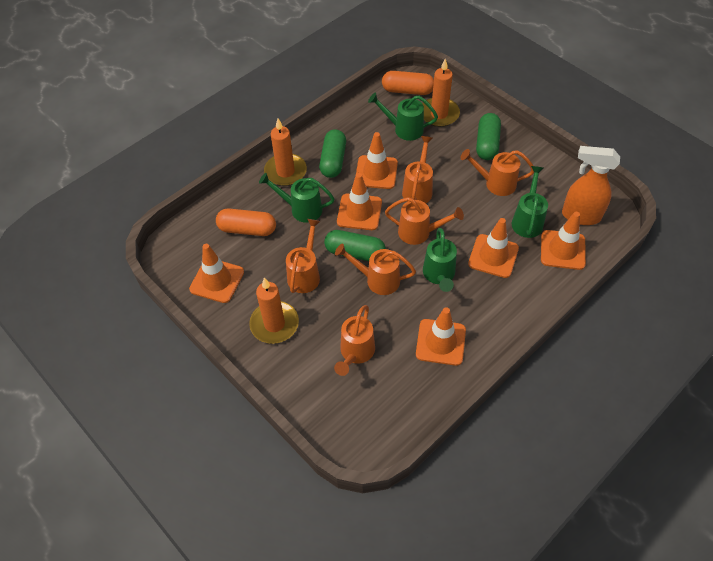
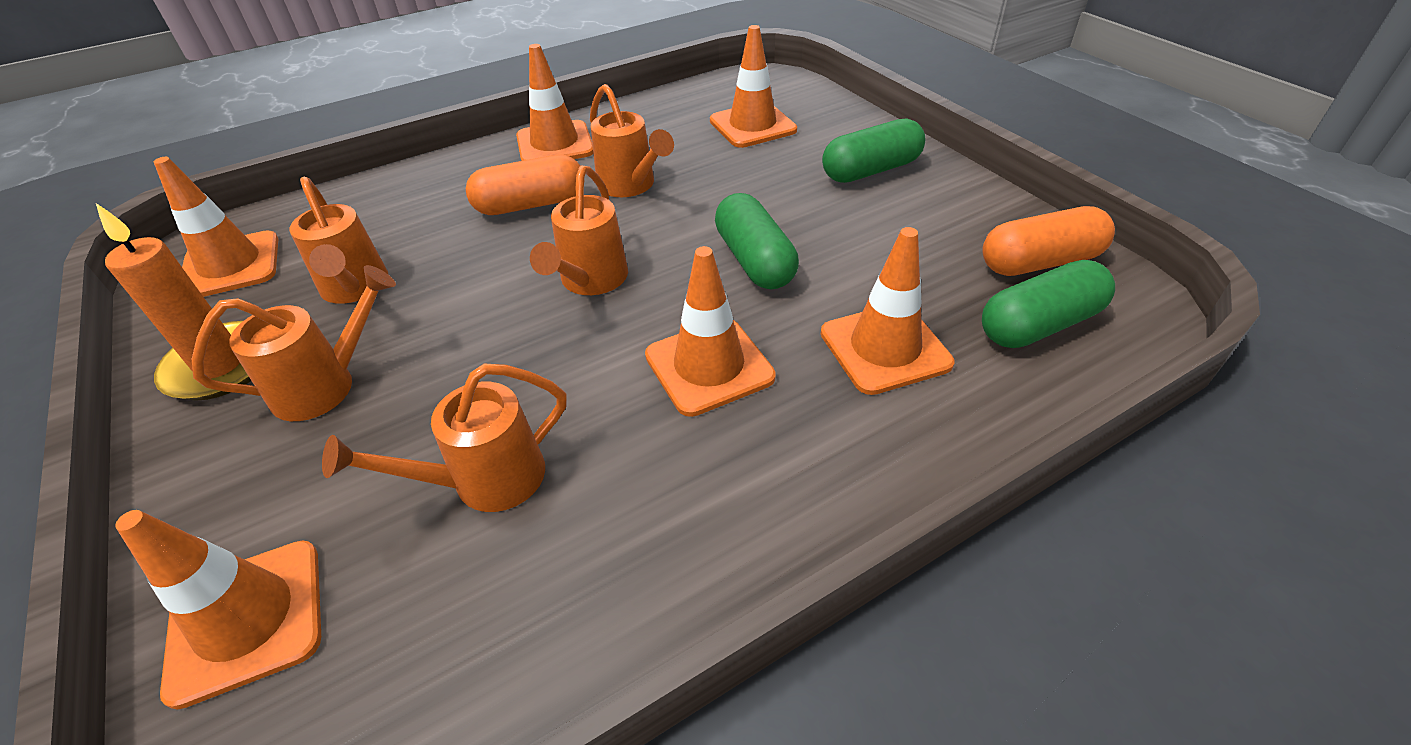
green watering can: [259,173,335,223] [368,93,438,141] [423,228,457,292] [512,166,548,238] = 4 -> none = 0
orange candle: [249,278,299,344] [264,119,307,186] [422,59,460,127] = 3 -> [96,203,251,401] = 1
orange spray bottle: [562,146,620,225] = 1 -> none = 0
orange watering can: [286,219,320,293] [334,305,375,376] [335,244,416,295] [385,197,464,245] [402,136,433,203] [460,149,534,196] = 6 -> [192,265,396,421] [289,177,388,304] [322,363,566,512] [530,166,628,295] [590,84,674,197] = 5

